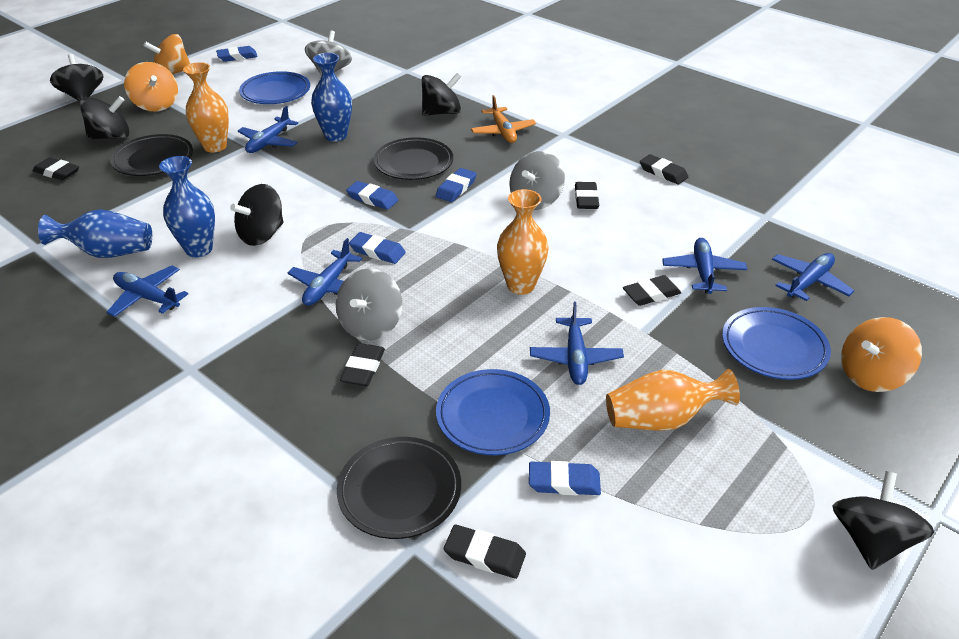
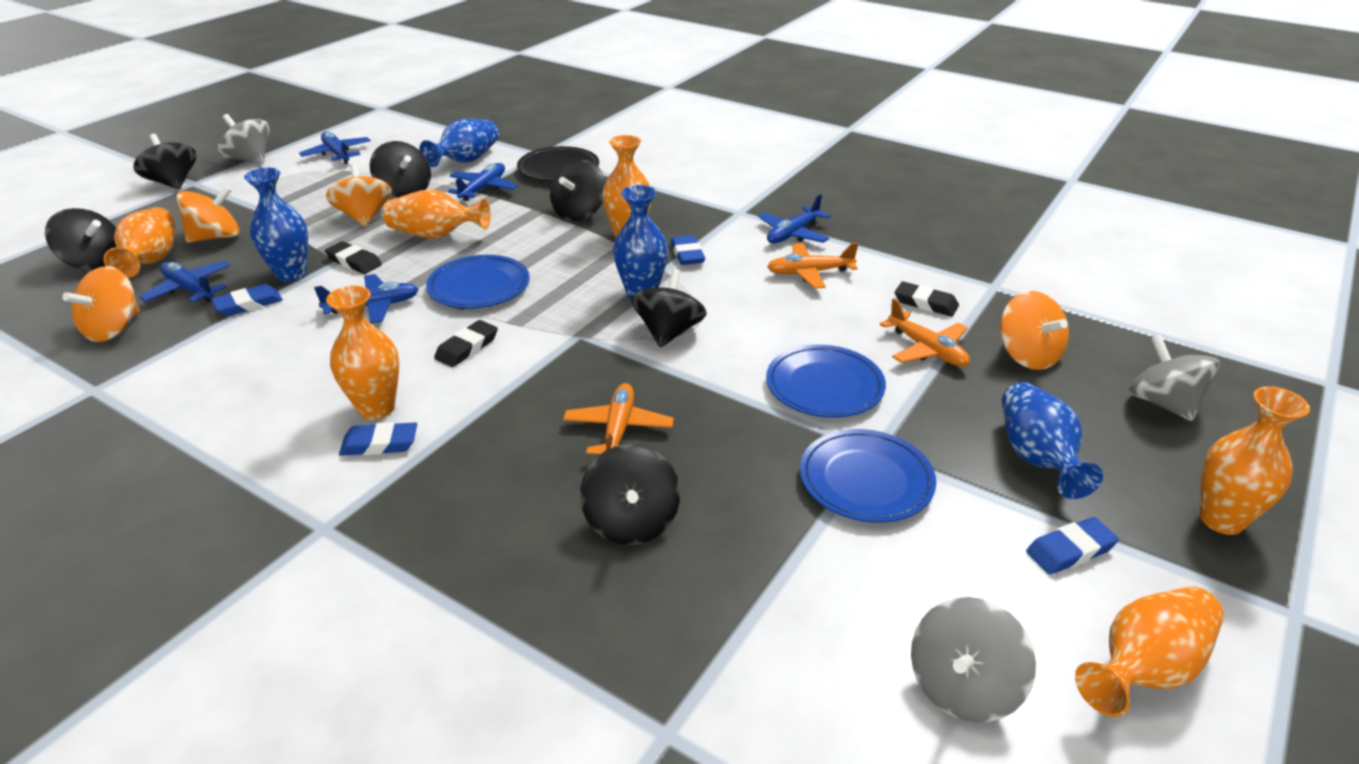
black eraser: [33,157,79,181] [340,343,385,386] [444,524,526,579] [575,182,599,209] [623,275,681,306] [640,154,688,185] = 6 -> [325,241,382,274] [434,320,498,367] [895,281,959,317] = 3
black plate: [110,134,193,176] [337,437,461,539] [374,137,453,180] = 3 -> [517,146,599,182] = 1
black spinning top: [50,54,103,102] [80,96,130,139] [230,184,283,246] [422,73,461,116] [833,471,934,570] = 5 -> [45,208,116,271] [133,134,196,190] [370,141,431,198] [550,160,606,221] [580,444,680,545] [631,269,707,348] = 6
blue eraser: [216,46,258,62] [346,181,398,210] [349,232,406,264] [436,168,477,202] [529,461,601,495] = 5 -> [211,284,283,316] [339,422,417,456] [671,235,705,265] [1026,517,1119,575] = 4
blue plane: [106,266,188,317] [238,106,298,153] [288,238,362,306] [530,302,624,385] [662,238,747,294] [772,253,854,301] = 6 -> [139,261,231,302] [299,131,371,164] [314,274,419,324] [448,163,517,201] [758,194,831,244] = 5
blue vase: [38,209,152,258] [159,156,215,257] [311,53,352,142] = 3 -> [244,168,308,282] [419,119,499,167] [613,185,668,300] [1002,382,1103,499] = 4
orange plane: [471,95,536,143] = 1 -> [563,383,674,455] [767,243,858,289] [880,298,970,367] = 3
orange spinning top: [124,62,178,112] [143,34,190,74] [841,317,922,392] = 3 -> [62,266,140,342] [176,186,239,243] [326,163,392,226] [1000,291,1069,370] = 4
orange vase: [183,62,229,153] [497,189,549,295] [606,369,740,431] = 3 -> [103,207,175,278] [326,286,399,420] [383,189,491,239] [602,135,651,238] [1075,586,1224,717] [1200,386,1310,535] = 6

